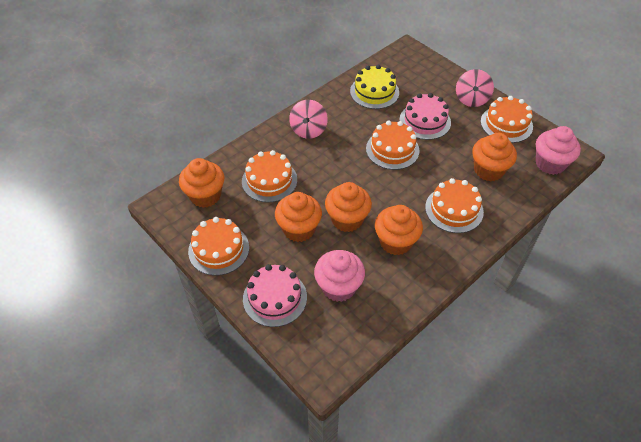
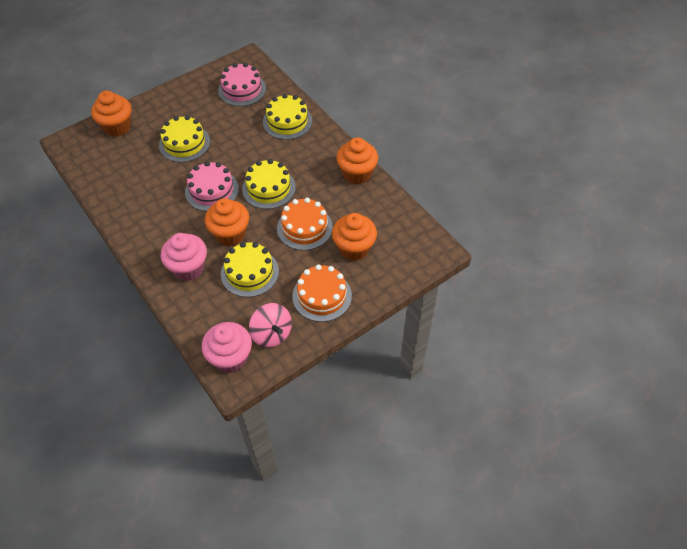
orange cake: [188,217,249,276] [242,150,297,202] [366,121,420,170] [425,178,484,233] [481,96,533,143] = 5 -> [277,198,333,250] [292,264,352,322] = 2
orange cupcake: [179,158,224,208] [275,192,322,242] [325,182,372,232] [375,205,423,255] [472,133,517,182] = 5 -> [91,91,131,137] [205,198,249,246] [332,213,377,261] [337,138,378,184] = 4
pink spinning top: [289,100,328,139] [456,69,494,107] = 2 -> [249,303,292,348] = 1
yellow cake: [350,65,399,109] = 1 -> [159,115,210,162] [221,242,279,297] [242,159,296,209] [263,94,312,140] = 4

